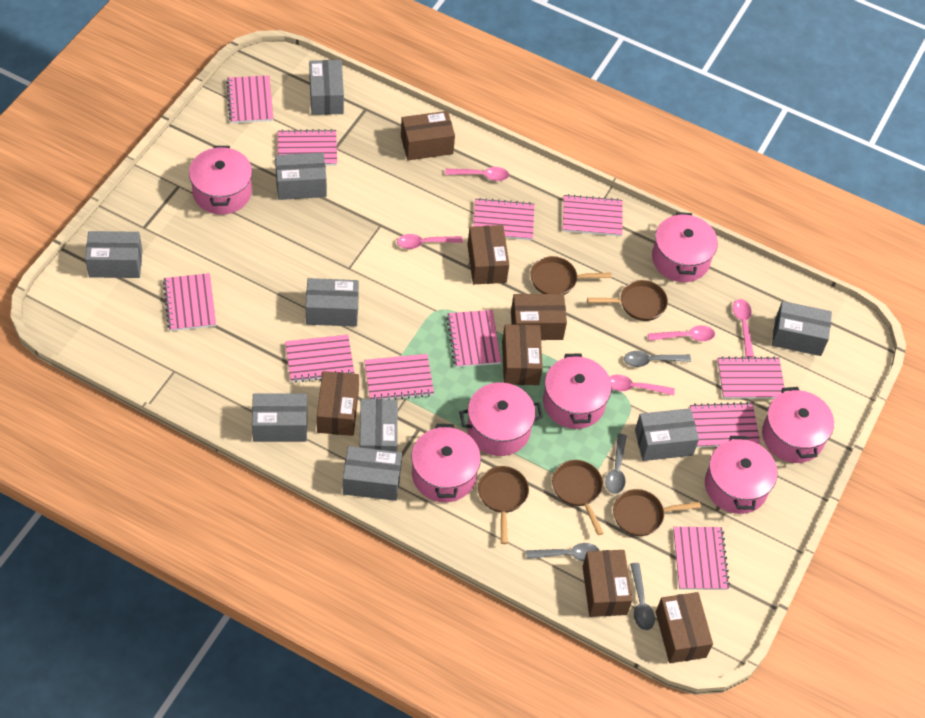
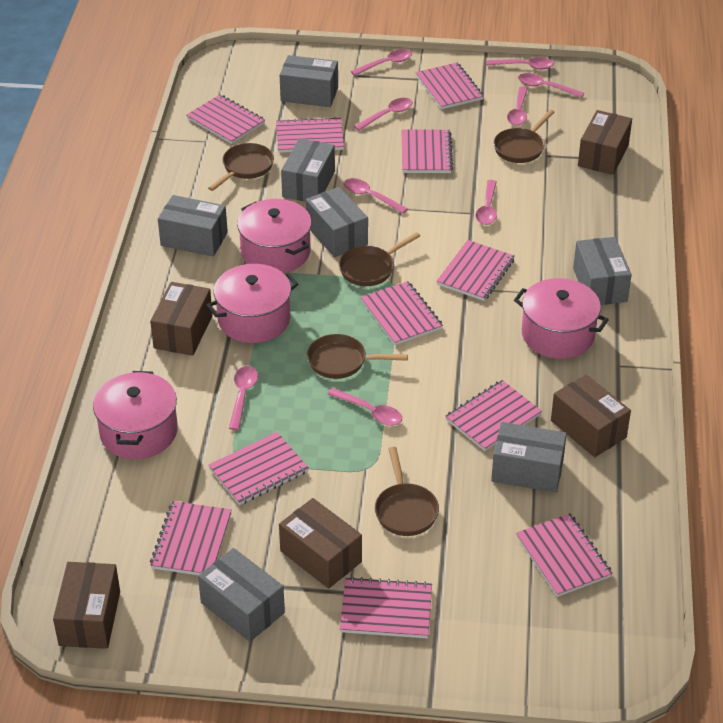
brown box: [317,371,359,436] [401,111,455,160] [468,225,509,284] [502,324,543,385] [511,294,567,340] [583,550,632,617] [656,592,713,663] = 7 -> [53,562,120,649] [150,282,213,356] [279,498,362,589] [551,374,631,457] [578,110,632,175] = 5
grey box: [85,231,142,278] [252,393,307,442] [275,153,327,200] [306,278,359,327] [309,60,344,115] [343,446,402,501] [360,399,398,452] [635,408,699,461] [772,301,832,356] = 9 -> [158,195,228,257] [198,548,285,642] [280,55,338,107] [281,138,335,202] [305,187,368,257] [491,422,567,493] [573,237,632,305] = 7
grey spoon: [526,543,599,561] [605,434,627,494] [624,351,691,367] [630,563,655,630] = 4 -> none = 0
pink pot: [189,146,252,215] [411,424,481,502] [459,382,543,456] [543,353,612,429] [652,212,718,282] [705,436,777,514] [762,387,834,463] = 7 -> [93,371,178,459] [207,264,298,343] [237,199,312,273] [514,278,609,359] = 4
pink spoon: [397,234,463,249] [445,167,509,181] [610,375,675,395] [648,325,715,341] [733,299,754,357] = 5 -> [229,366,258,430] [327,388,402,425] [344,178,408,214] [351,49,412,76] [354,98,413,131] [476,180,497,225] [486,57,554,70] [507,86,528,126] [518,73,584,98] = 9

